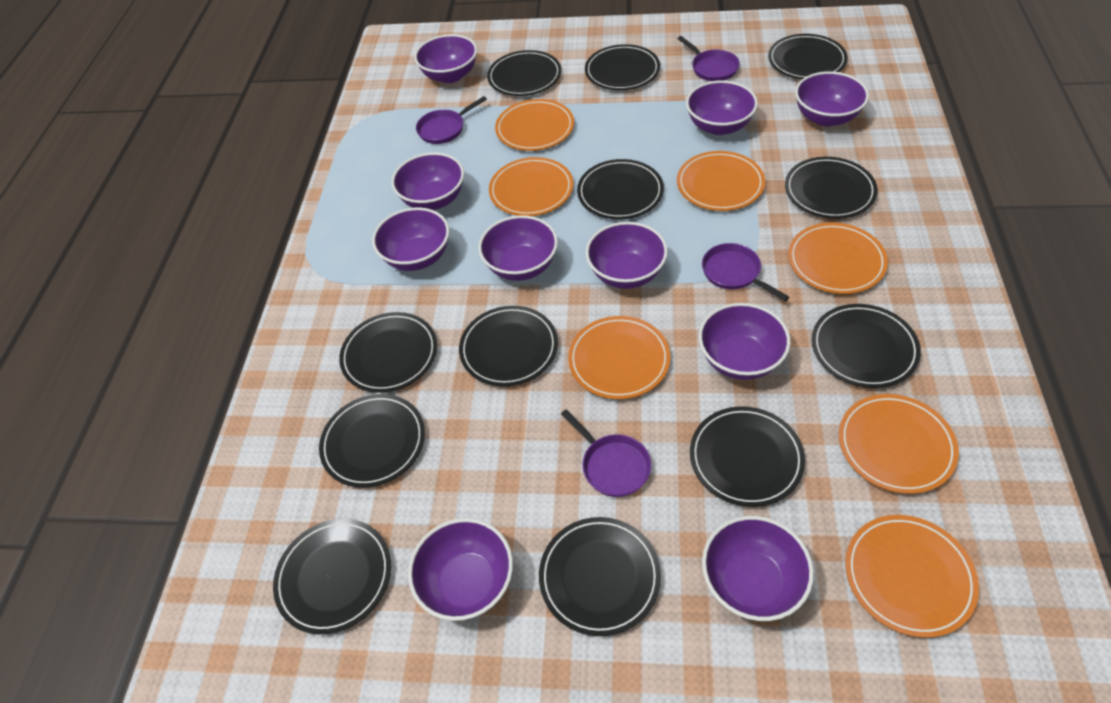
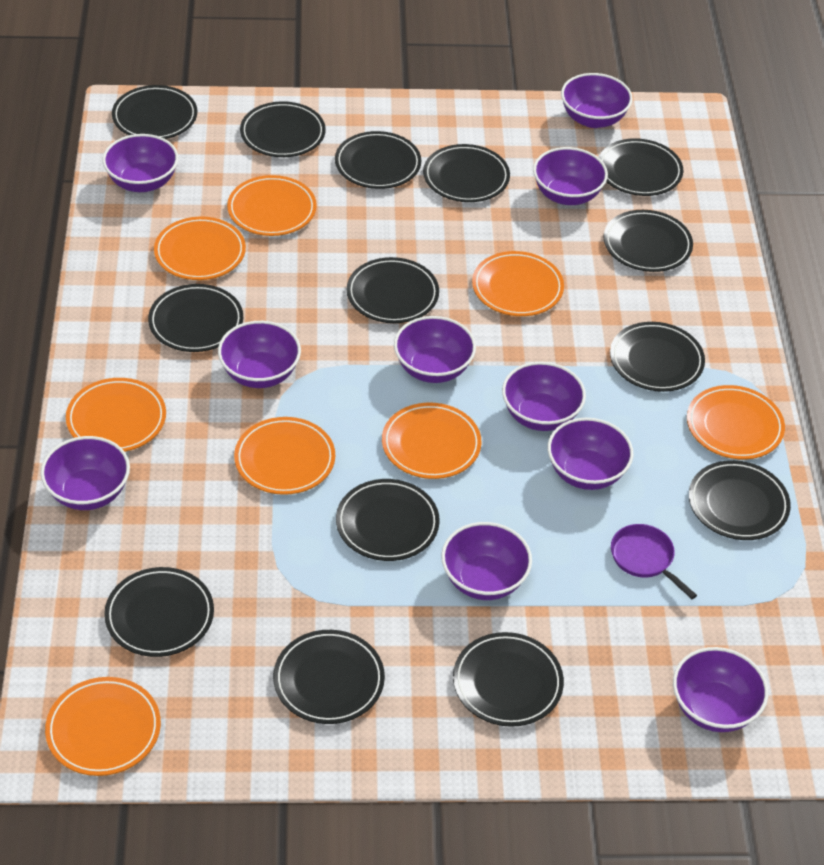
black plate: [273,519,391,634] [319,394,425,488] [339,312,437,393] [459,306,558,386] [487,50,561,96] [539,517,661,636] [577,159,664,219] [585,44,660,90] [690,406,805,507] [768,34,848,79] [785,157,878,219] [812,304,921,388] = 12 -> [104,567,214,657] [112,85,197,139] [148,284,243,352] [240,101,326,157] [273,630,385,724] [335,131,421,189] [336,479,440,561] [347,257,439,323] [423,144,510,202] [453,632,564,727] [599,138,683,196] [604,210,693,272] [610,322,705,392] [689,460,791,540] = 14
orange plate: [489,157,573,216] [495,99,574,151] [568,316,671,399] [677,151,765,211] [788,223,888,294] [839,394,959,494] [845,515,979,638] = 7 -> [45,677,161,776] [66,378,166,452] [154,217,246,280] [227,175,317,236] [234,417,335,495] [382,403,481,479] [472,251,564,316] [687,385,785,459] = 8
purple pan: [416,96,487,144] [561,409,651,497] [677,36,740,81] [702,243,789,301] = 4 -> [611,524,697,599] = 1

